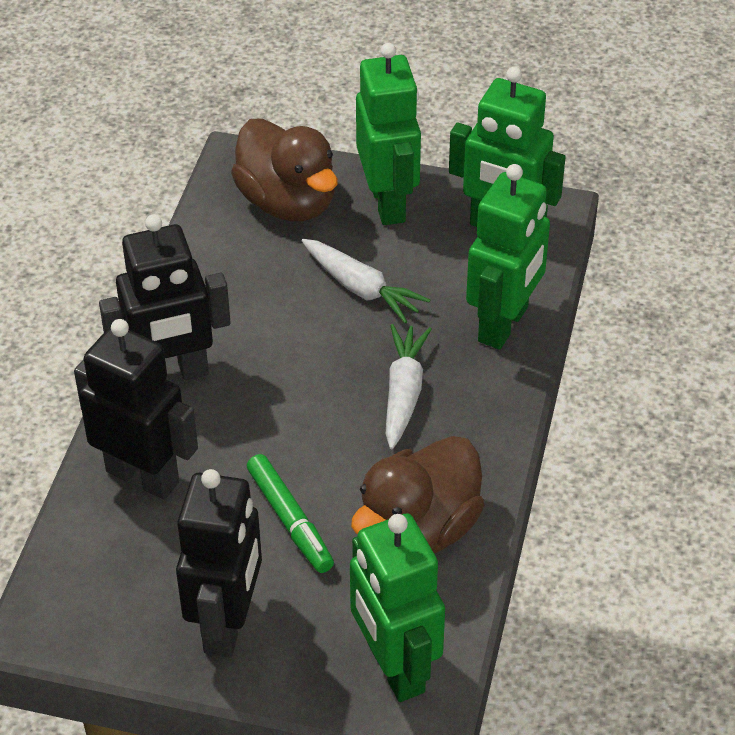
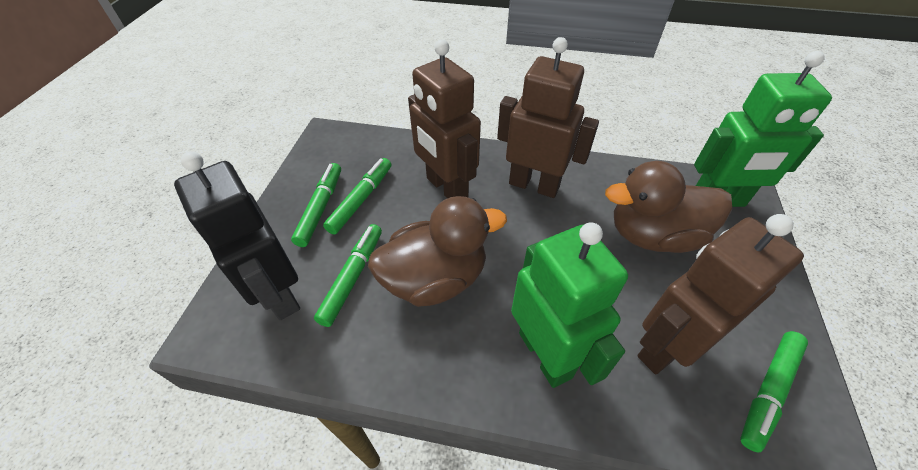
black robot: [74,319,198,500] [99,214,231,380] [176,469,262,657] = 3 -> [174,151,300,320] = 1
brown robot: none = 0 -> [408,40,481,198] [497,37,599,198] [637,214,804,374] = 3
green marker: [247,454,334,573] = 1 -> [291,163,341,247] [314,224,382,327] [323,158,391,235] [740,331,808,452] = 4
green robot: [350,513,445,702] [356,43,421,225] [449,67,565,227] [466,164,550,350] = 4 -> [511,222,628,388] [694,51,832,207] = 2
white carrot: [301,239,430,323] [385,324,432,449] = 2 -> none = 0

